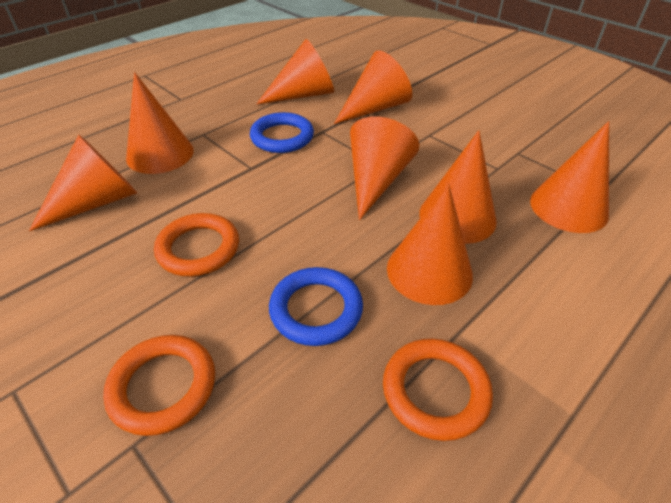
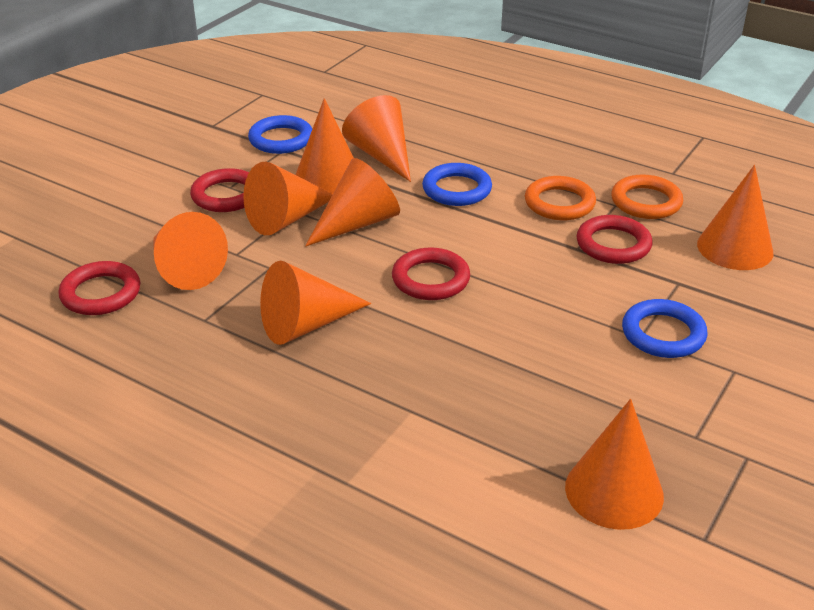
blue ring: [250,112,314,153] [269,267,363,346] = 2 -> [248,115,312,154] [422,163,492,206] [622,299,708,358] = 3
orange ring: [103,335,215,436] [154,213,239,277] [383,338,493,441] = 3 -> [525,176,596,220] [611,174,683,219] = 2
red ring: none = 0 -> [58,261,140,315] [190,168,249,212] [392,248,470,300] [576,215,653,264] = 4

